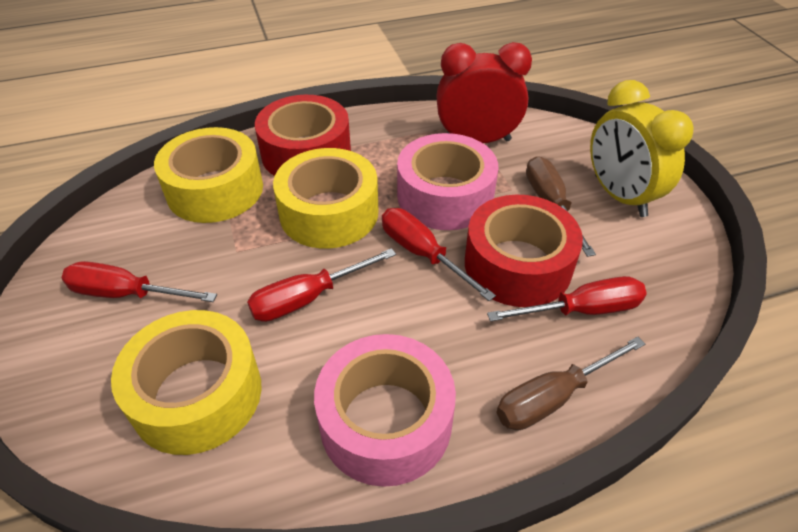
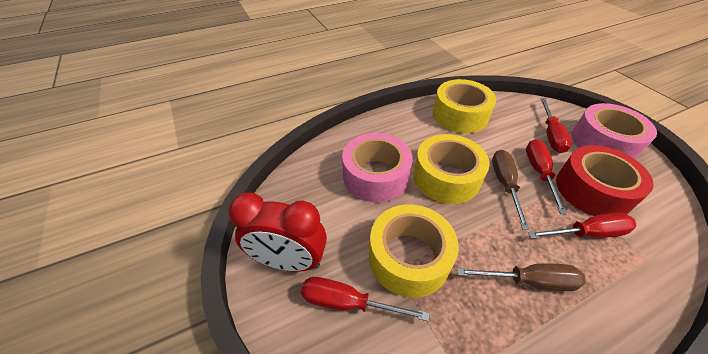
red tape: [255,95,351,176] [465,195,583,307] = 2 -> [556,145,654,216] = 1
yellow clock: [590,80,694,217] = 1 -> none = 0

